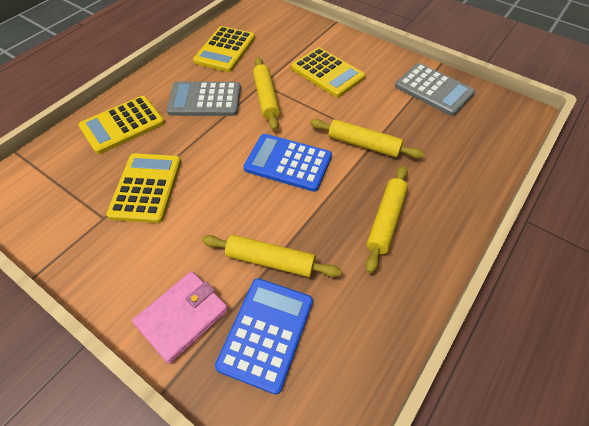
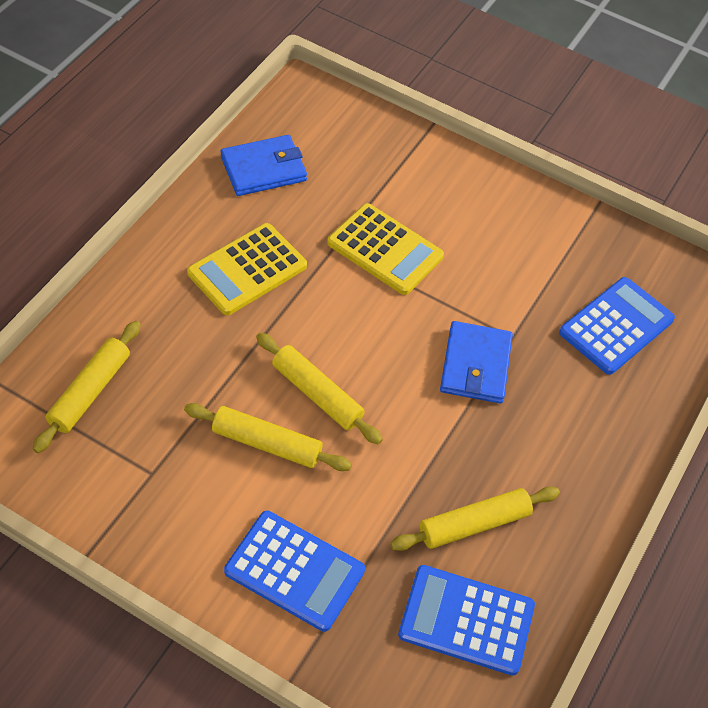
blue calculator: [215,278,313,395] [244,134,332,192] = 2 -> [224,511,365,632] [398,565,535,676] [559,277,675,375] = 3
blue wallet: none = 0 -> [221,135,307,196] [440,321,513,403] = 2
grey calculator: [166,81,241,116] [395,63,475,116] = 2 -> none = 0
pink wallet: [132,271,228,364] = 1 -> none = 0
yellow calculator: [78,96,165,154] [106,153,181,223] [193,26,255,72] [291,47,365,97] = 4 -> [187,223,307,315] [327,203,444,295] = 2

